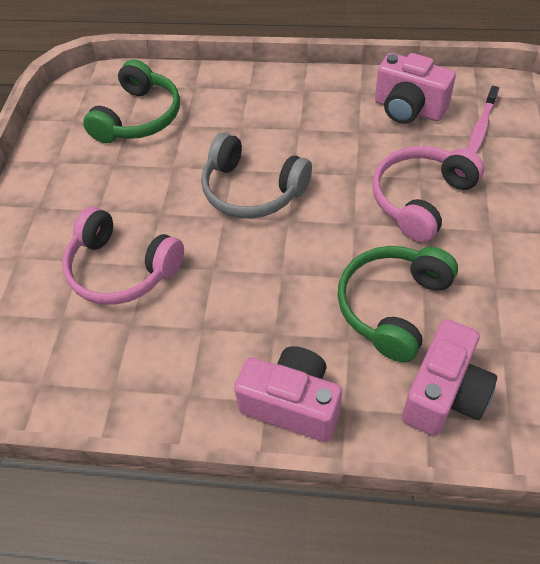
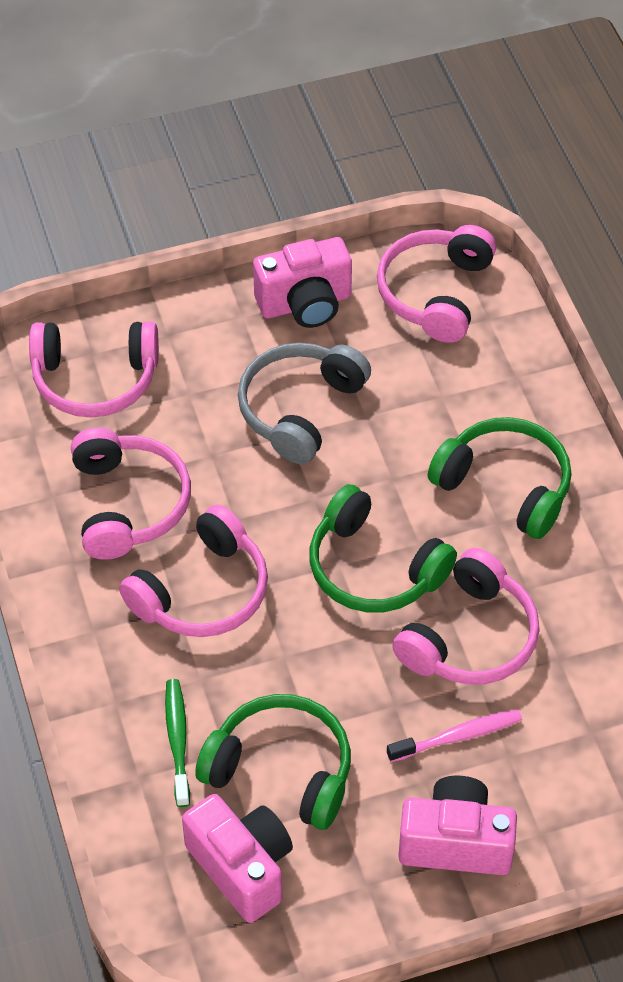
green headphones: [83,59,180,143] [337,246,458,362] = 2 -> [195,694,351,830] [309,484,457,612] [428,417,572,539] = 3
green toothbrush: none = 0 -> [165,679,190,807] = 1
pink headphones: [63,207,184,305] [372,146,485,242] = 2 -> [29,322,159,417] [71,428,191,560] [119,504,268,637] [377,225,496,343] [392,548,540,685] = 5

